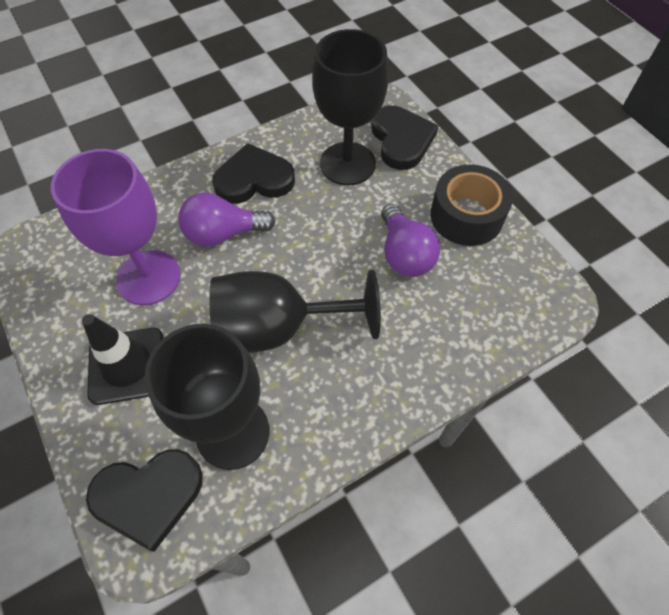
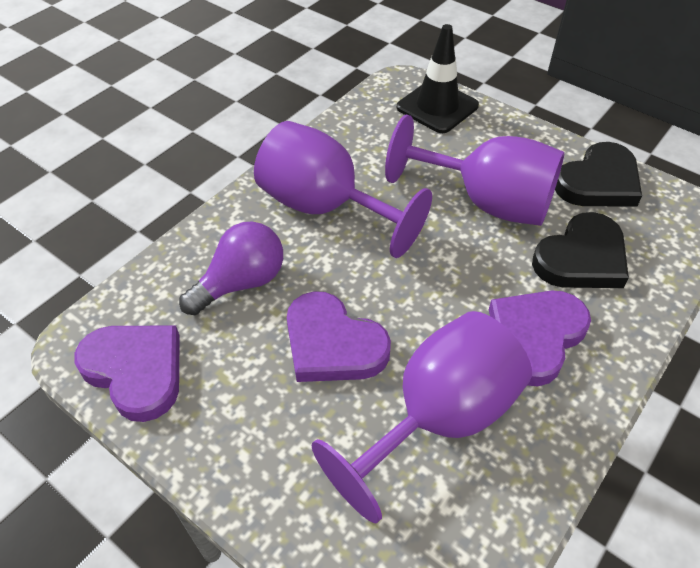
black goblet: [144,324,270,470] [209,270,381,353] [312,29,389,185] = 3 -> none = 0
black heart: [86,449,203,552] [212,143,295,204] [371,105,439,170] = 3 -> [532,212,629,288] [555,142,642,207] = 2
black tape: [430,164,513,246] = 1 -> none = 0
purple goblet: [51,149,181,305] = 1 -> [254,121,432,258] [311,311,532,523] [385,115,565,226] = 3
purple heart: none = 0 -> [74,325,180,422] [287,291,391,382] [489,291,591,386] = 3
purple light bulb: [178,192,276,247] [381,204,440,277] = 2 -> [179,221,283,315] = 1

